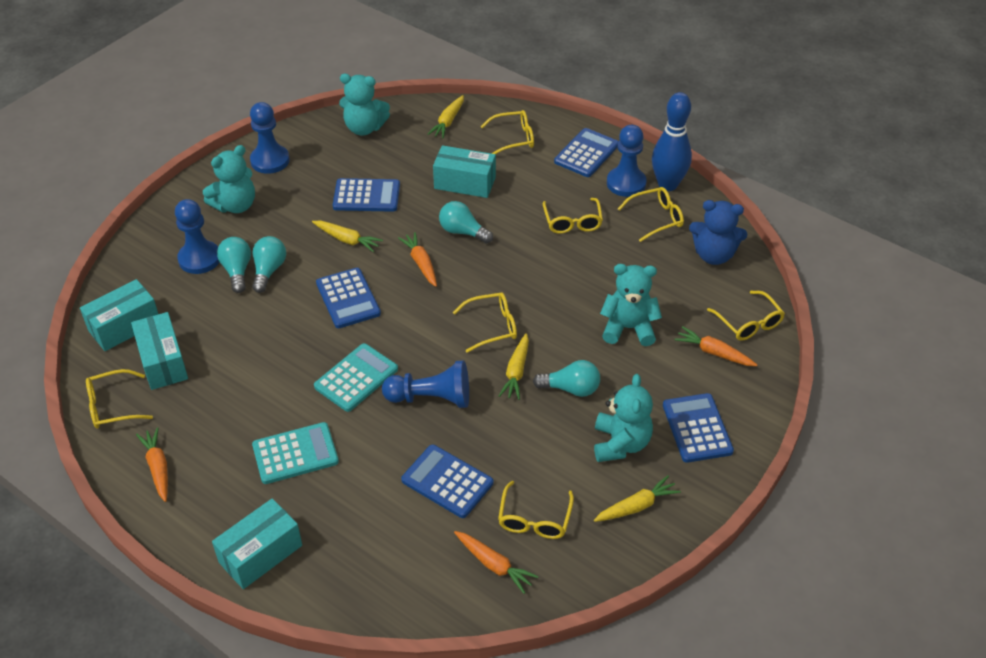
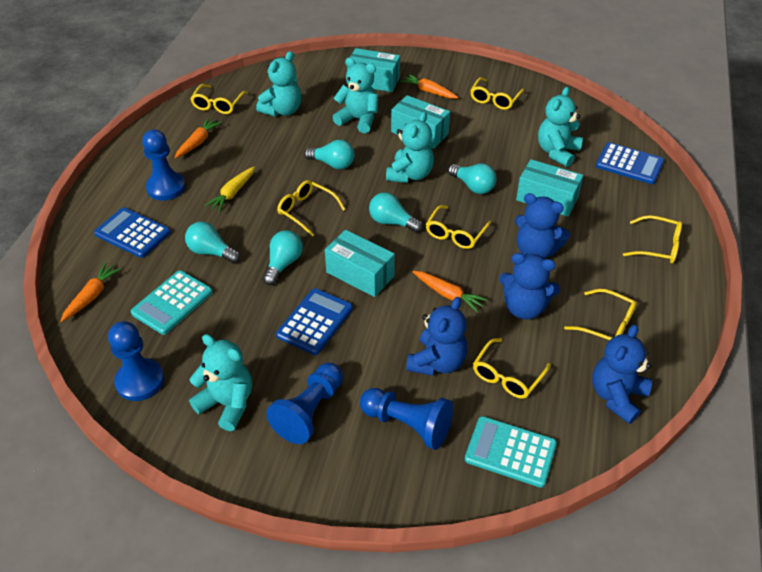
blue bowling pin: [652,92,692,191] = 1 -> none = 0
blue calculator: [316,268,381,328] [333,178,400,212] [401,444,493,518] [554,128,619,177] [663,393,734,463] = 5 -> [94,207,171,258] [276,288,353,355] [596,142,664,184] = 3
blue teddy bear: [689,200,748,265] = 1 -> [406,297,467,376] [499,253,560,320] [515,193,570,259] [592,324,652,424] = 4
turquoise light bulb: [217,237,251,293] [252,236,286,293] [439,201,493,244] [533,360,600,397] = 4 -> [185,222,240,263] [263,230,303,285] [304,140,354,169] [369,192,423,233] [448,164,496,194] = 5
turquoise teddy bear: [203,145,255,213] [339,74,390,135] [594,374,653,462] [600,264,662,346] = 4 -> [189,334,252,431] [256,51,302,117] [333,57,378,133] [386,112,434,183] [538,87,583,167] = 5
yellow carrot: [312,221,383,252] [428,95,464,139] [499,333,529,400] [594,475,681,522] = 4 -> [205,167,255,212] = 1

